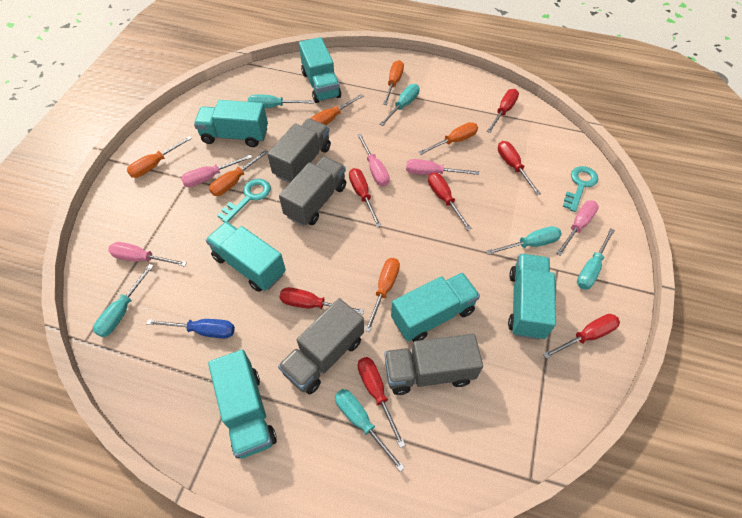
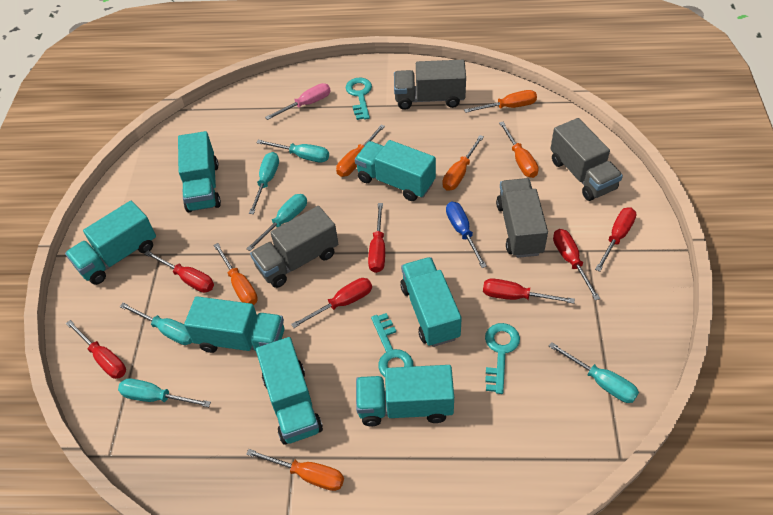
pink screwdriver: [108,242,187,267] [181,154,252,187] [357,133,389,186] [406,159,479,175] [556,200,599,256] = 5 -> [265,83,331,120] = 1
turquoise key: [217,179,271,223] [563,166,598,212] = 2 -> [345,78,372,120] [371,313,413,377] [485,323,520,394] = 3
turquoise truck: [194,100,268,147] [206,221,286,292] [208,350,277,459] [299,37,341,103] [391,272,480,342] [508,254,556,340] = 6 -> [65,201,156,285] [178,131,221,212] [184,296,284,353] [256,337,323,445] [355,140,436,201] [356,365,454,426] [400,257,462,347] = 7

